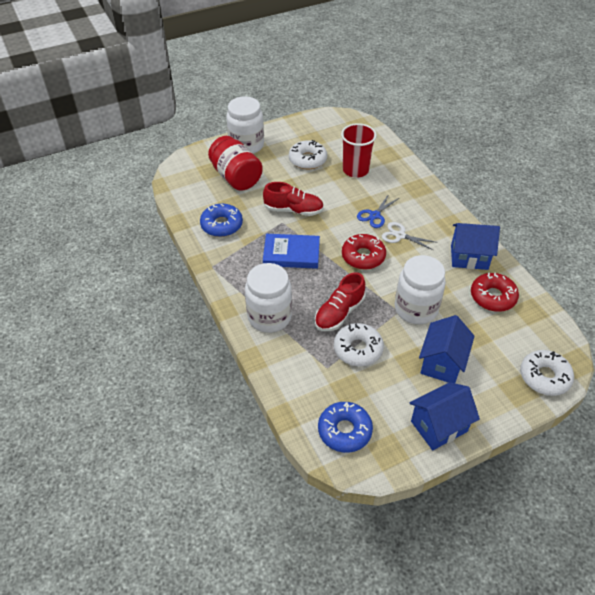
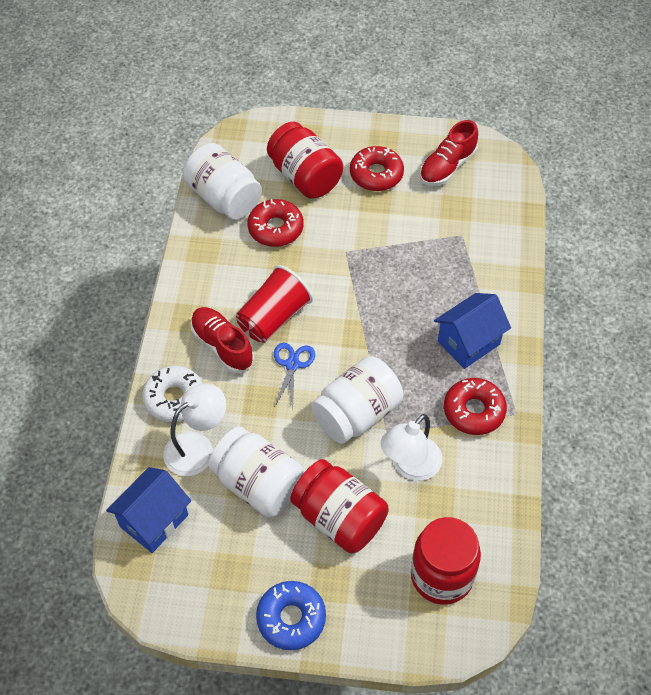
blue book: [263,234,320,269] = 1 -> none = 0
blue donut: [200,204,243,237] [318,402,373,453] = 2 -> [256,581,326,650] = 1
blue house: [410,382,480,450] [419,315,474,383] [451,223,500,270] = 3 -> [106,467,191,553] [434,293,511,369] = 2
red donut: [342,234,386,270] [471,272,519,312] = 2 -> [248,199,303,247] [350,146,404,191] [444,378,507,435] = 3
red jar: [208,136,263,190] = 1 -> [267,122,343,199] [290,459,389,553] [411,517,481,605] = 3
white donut: [289,140,327,169] [334,323,384,367] [520,350,574,396] = 3 -> [142,366,203,422] = 1
white lamp: none = 0 -> [163,383,226,476] [381,414,442,481] = 2
white scissors: [382,222,438,250] = 1 -> none = 0

